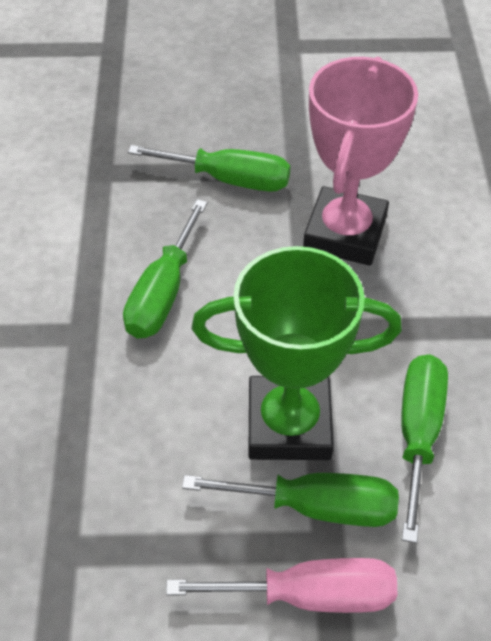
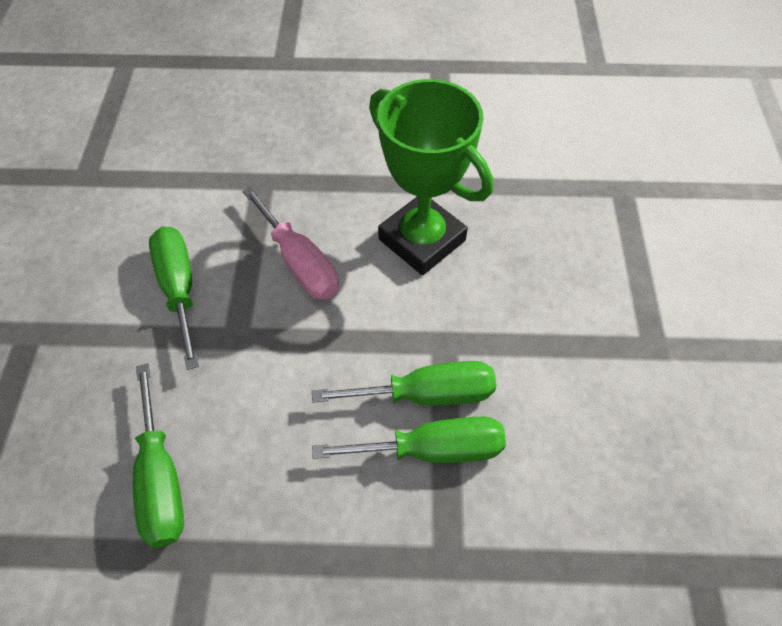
pink trophy: [303,57,418,265] = 1 -> none = 0

